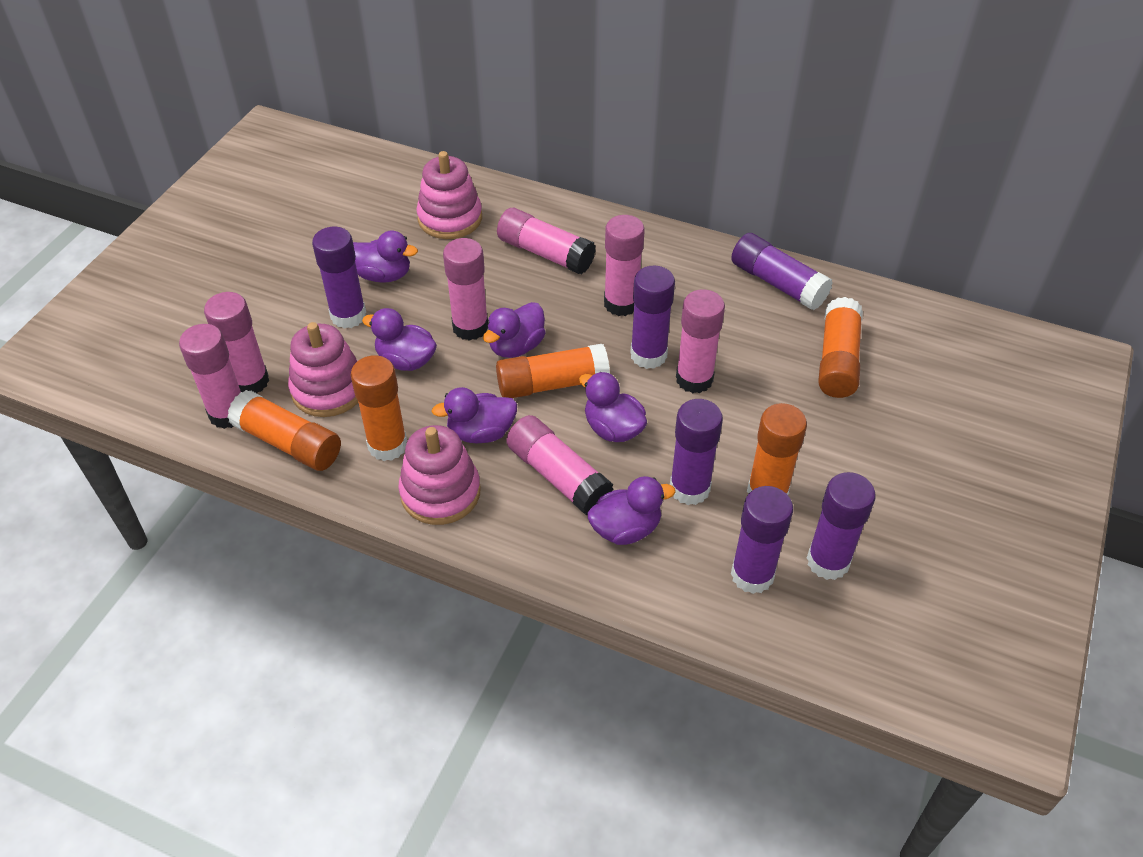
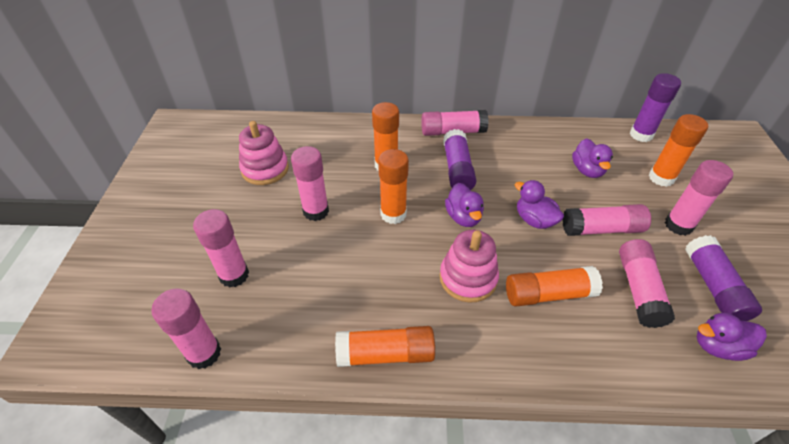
pink stacking toy: [288,322,358,417] [398,425,481,525] [416,151,482,239] = 3 -> [239,121,289,185] [439,230,499,302] = 2
purple duck: [353,231,418,283] [362,308,437,371] [431,387,517,443] [483,302,546,358] [579,372,647,442] [587,476,676,545] = 6 -> [445,183,484,227] [515,180,564,229] [572,138,613,178] [697,313,767,361] = 4
purple glue stick: [312,227,366,329] [630,266,675,369] [670,399,723,505] [731,233,833,310] [731,486,793,594] [807,472,876,580] = 6 -> [443,129,476,190] [630,73,681,142] [685,235,762,321] = 3

